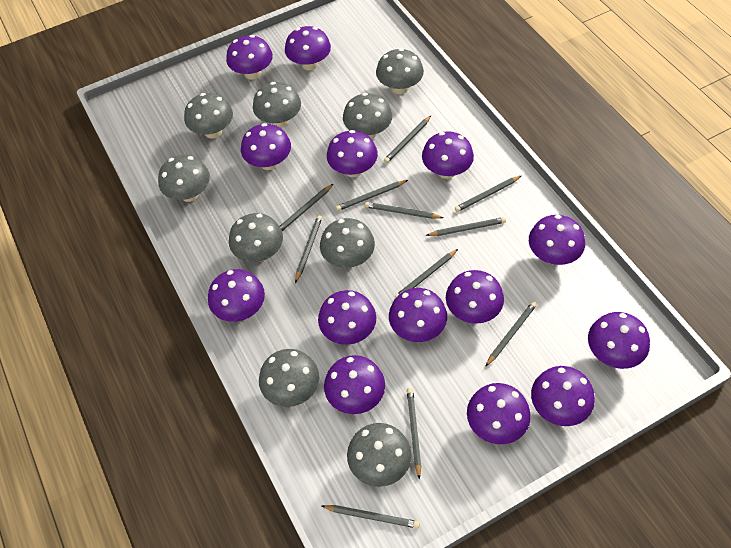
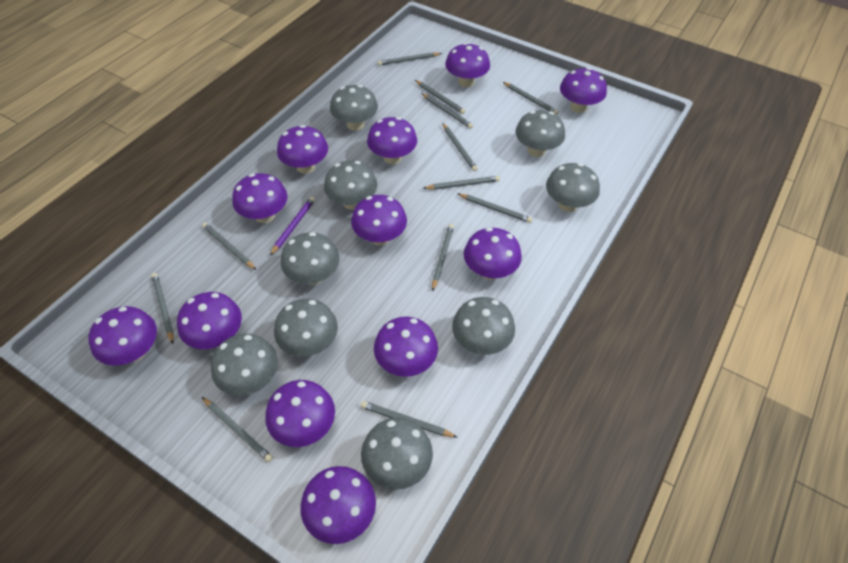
grey pencil: [279,184,333,231] [295,215,322,283] [321,505,420,528] [336,180,408,211] [364,202,444,219] [384,116,431,163] [395,249,458,298] [407,388,421,480] [426,217,506,236] [455,176,521,212] [485,301,537,367] = 11 -> [151,273,174,344] [202,223,256,270] [202,397,273,462] [361,401,457,437] [378,52,442,66] [415,80,465,114] [421,93,473,129] [423,176,500,190] [432,224,454,292] [442,123,478,171] [458,194,532,223] [503,82,559,115] = 12
purple mushroom: [208,269,265,322] [226,35,273,80] [241,123,291,170] [285,26,331,71] [318,290,376,345] [324,355,385,414] [327,130,378,177] [389,288,447,342] [422,131,474,179] [446,270,504,324] [467,383,531,444] [529,215,585,265] [531,366,595,426] [588,312,650,369] = 14 -> [89,306,157,366] [177,292,242,349] [232,173,287,223] [265,380,335,447] [277,125,328,174] [300,466,376,544] [351,195,407,245] [367,117,417,164] [374,317,438,377] [445,43,490,87] [464,227,522,280] [560,68,607,113] = 12
purple pencil: none = 0 -> [270,197,315,256] = 1

